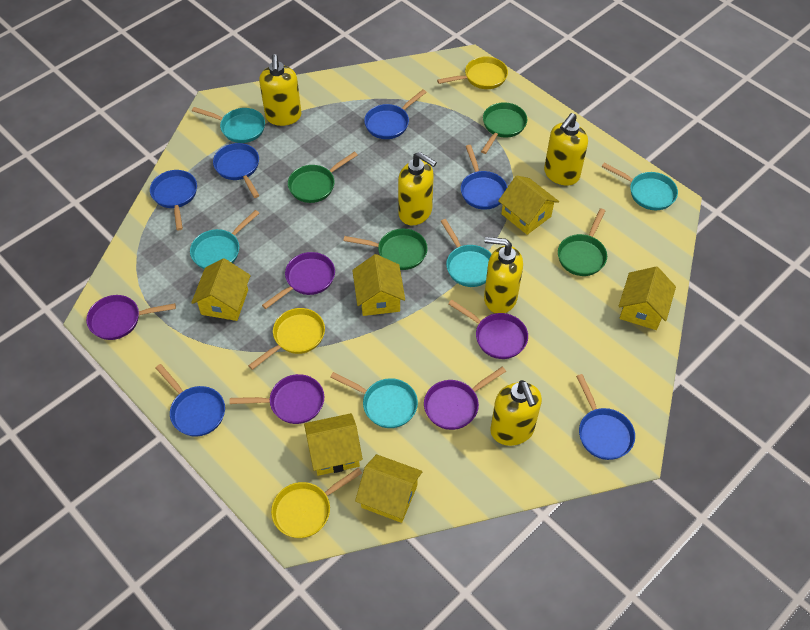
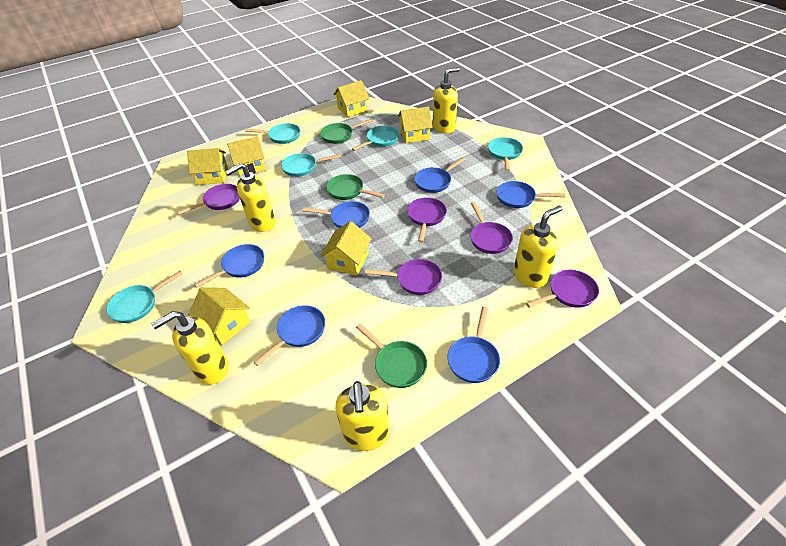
green pan: [288,151,358,203] [343,229,428,270] [481,102,527,154] [558,208,607,276] = 4 -> [320,119,373,144] [326,174,385,200] [356,324,427,388] = 3
yellow pan: [248,308,325,370] [271,468,362,538] [437,56,508,89] = 3 -> none = 0

